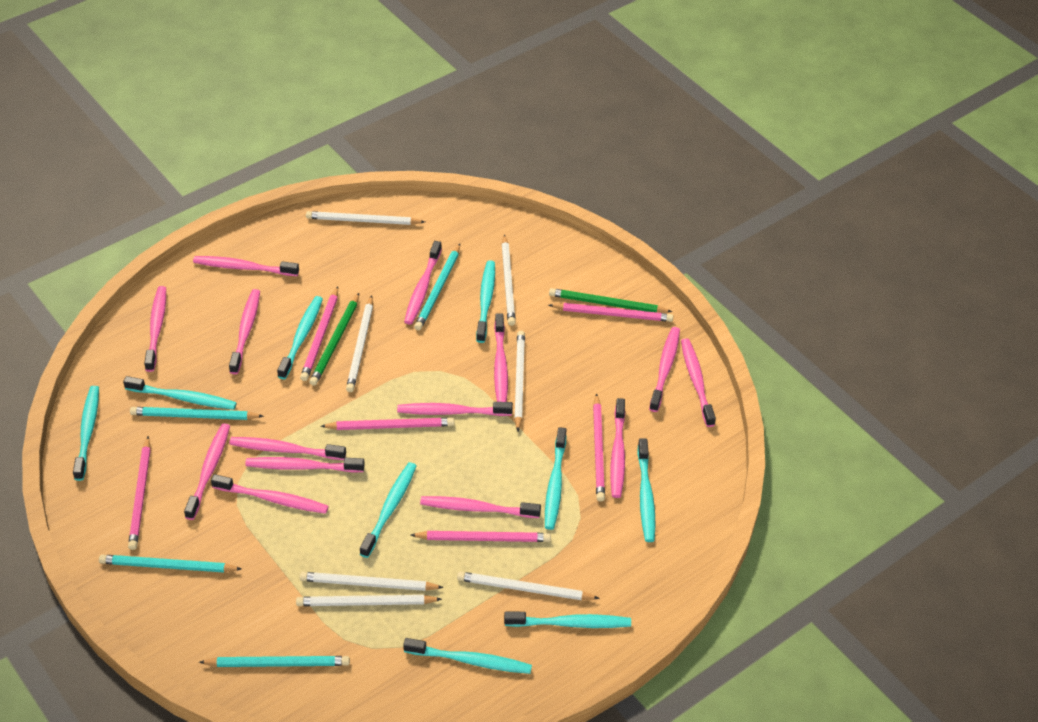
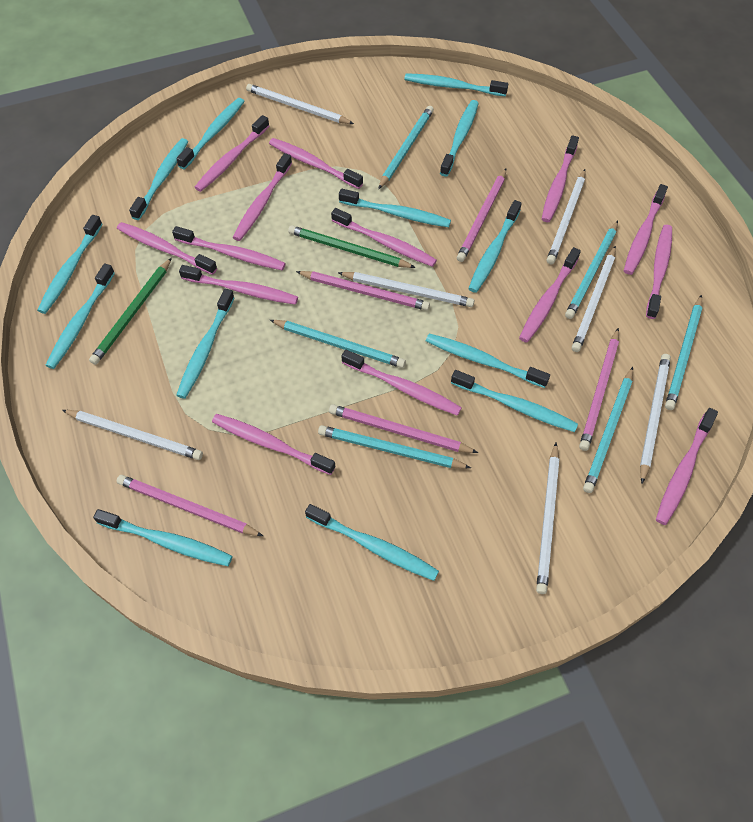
pink pencil: [128,436,151,550] [300,286,338,381] [320,418,454,430] [411,531,551,542] [549,303,673,322] [593,393,605,502] = 6 -> [117,475,263,536] [296,271,430,311] [329,404,478,453] [457,169,506,262] [579,328,619,451] = 5
turquoise pencil: [99,555,241,573] [130,407,264,420] [199,656,350,667] [414,244,460,330] = 4 -> [270,320,406,368] [318,425,471,469] [378,106,434,190] [565,221,618,319] [583,367,633,493] [665,295,702,410] = 6
turquoise toothbrush: [73,386,99,481] [123,376,237,410] [277,296,323,379] [360,462,416,558] [403,638,532,674] [476,261,495,343] [504,612,631,628] [545,427,567,530] [637,439,655,542] = 9 -> [37,215,103,314] [45,263,115,369] [93,509,233,566] [129,138,188,220] [176,98,245,169] [176,289,235,399] [305,504,439,581] [339,189,451,227] [404,73,508,96] [426,333,550,388] [440,100,479,177] [451,370,578,432] [468,200,522,293] = 13

